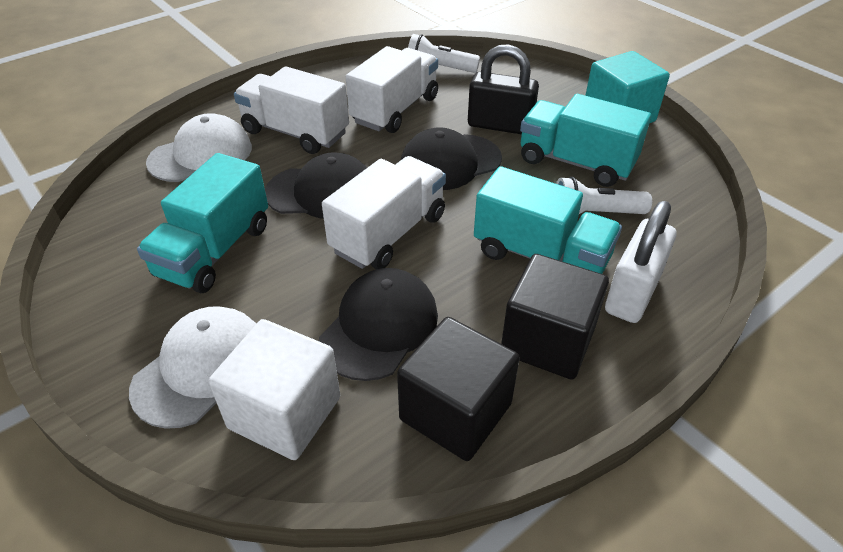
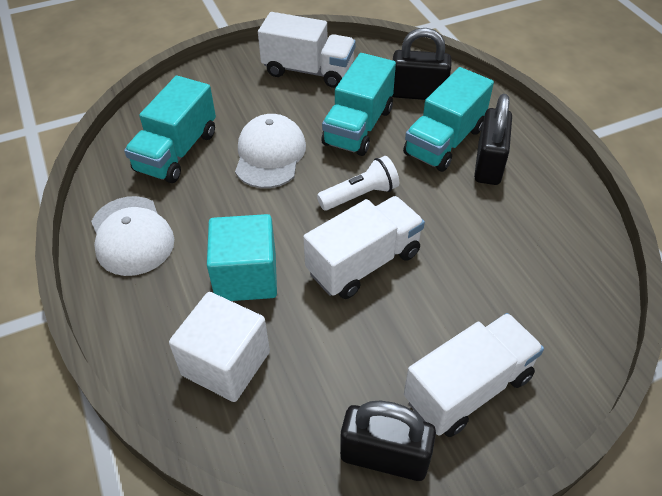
black cap: [265,152,367,219] [319,268,438,381] [401,127,502,190] = 3 -> none = 0
black cube: [397,317,520,461] [501,254,609,380] = 2 -> none = 0
black padlock: [468,44,539,134] = 1 -> [340,401,436,481] [392,28,452,100] [474,94,512,185] = 3
white flashlight: [408,34,480,73] [556,177,652,214] = 2 -> [317,156,399,210] = 1
white padlock: [605,201,676,323] = 1 -> none = 0

